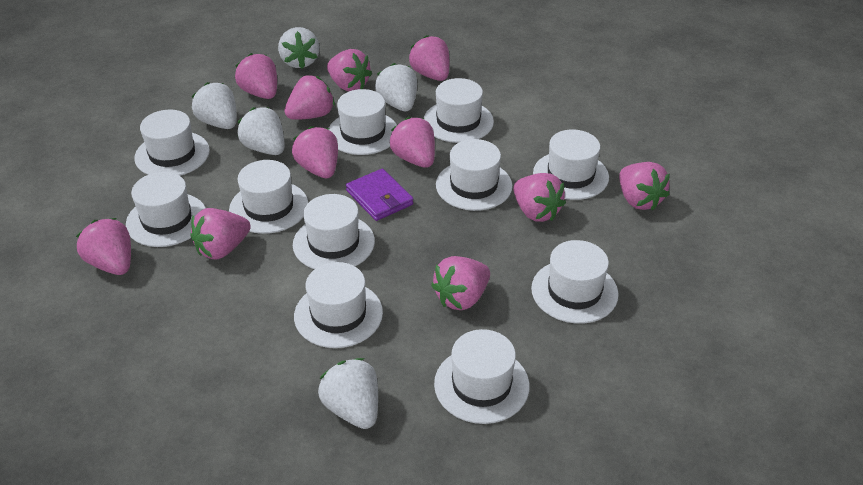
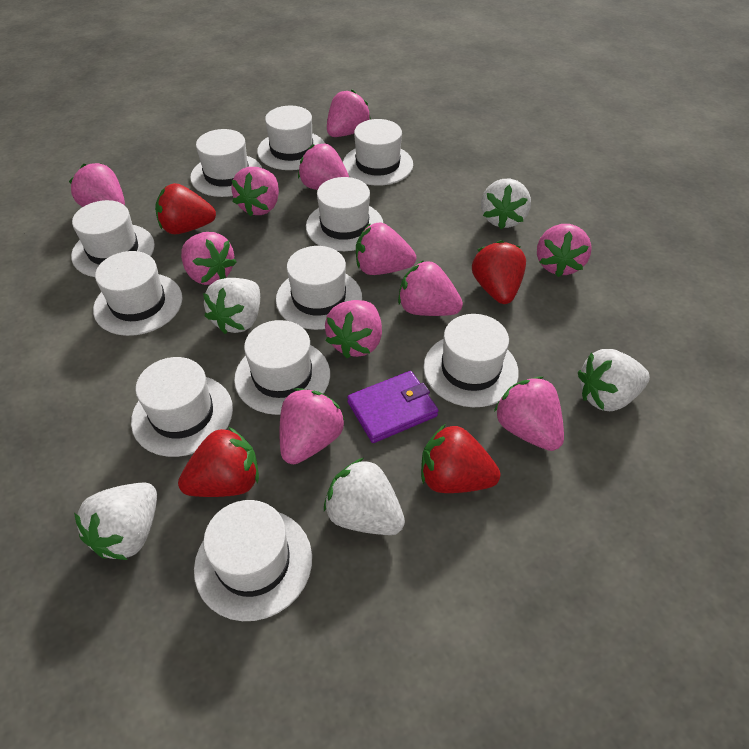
red strawberry: none = 0 -> [155,183,216,234] [178,427,259,497] [421,424,500,493] [472,240,526,304] = 4

